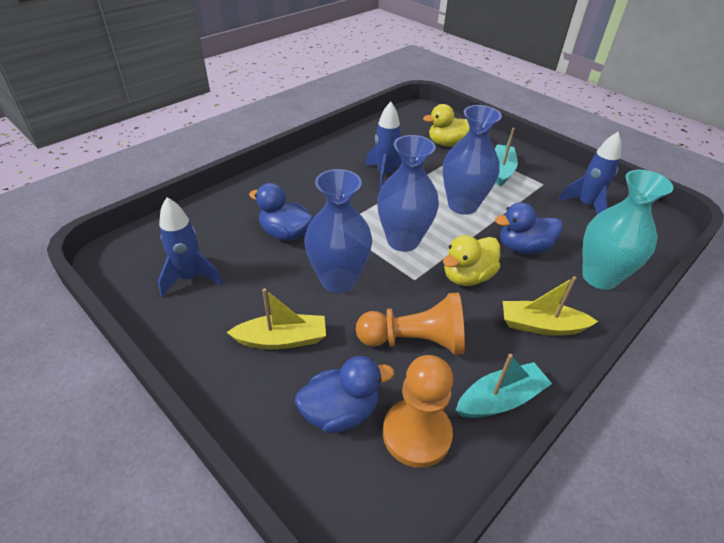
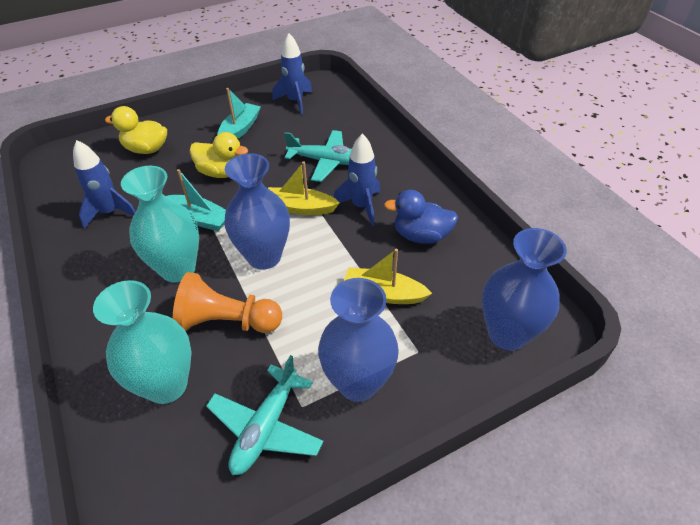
blue duck: [249,183,313,241] [295,356,394,433] [495,202,563,254] = 3 -> [384,190,458,244] = 1
orange pawn: [356,292,465,355] [383,355,453,468] = 2 -> [173,272,282,333] = 1
turquoise plane: none = 0 -> [206,355,324,475] [284,130,352,182] = 2
turquoise vase: [582,170,674,290] = 1 -> [93,280,192,404] [121,166,199,282] = 2

